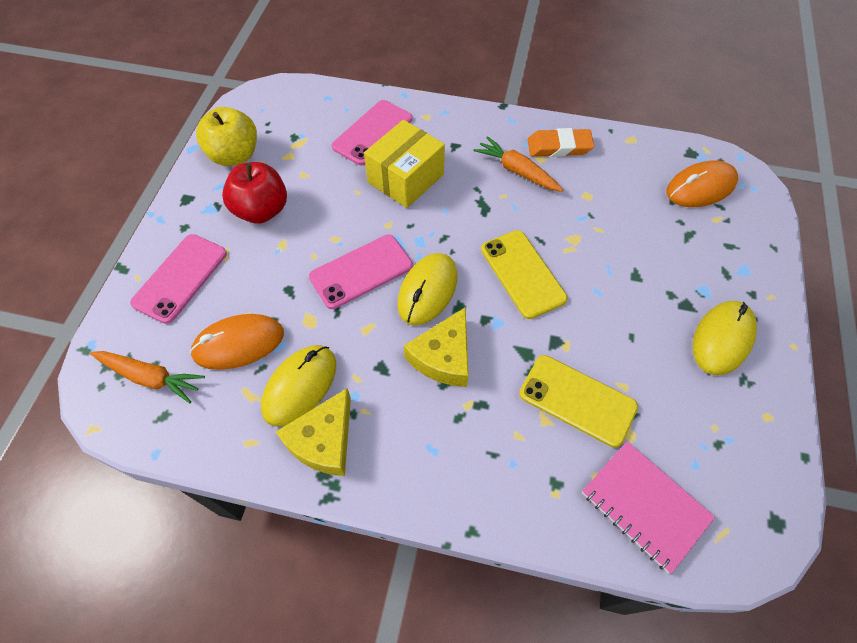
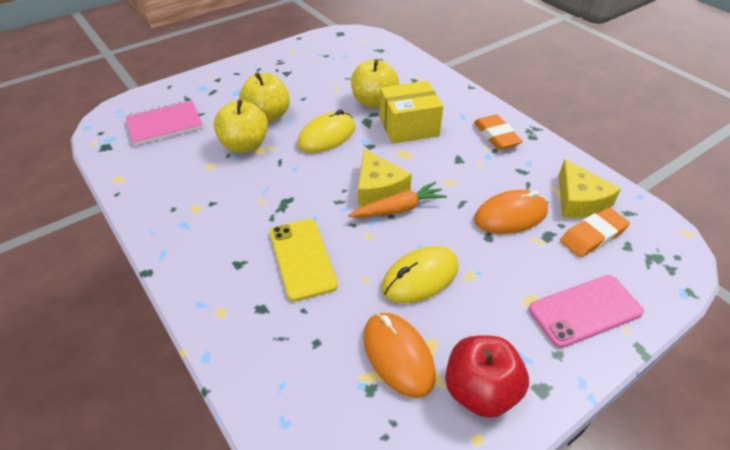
orange carrot: [90,351,205,403] [474,136,563,192] = 2 -> [348,181,447,218] = 1
orange eraser: [528,128,594,157] = 1 -> [474,114,523,150] [560,207,630,258] = 2
pink phone: [130,234,227,324] [309,235,413,309] [332,100,412,165] = 3 -> [529,275,644,348] = 1
yellow apple: [196,107,257,166] = 1 -> [214,99,268,153] [239,73,290,123] [351,59,399,108] = 3
yellow mouse: [261,345,336,426] [397,253,457,326] [693,301,757,375] = 3 -> [297,109,355,153] [382,246,459,304] = 2
yellow phone: [481,230,568,319] [519,355,638,448] = 2 -> [270,219,338,301] = 1

